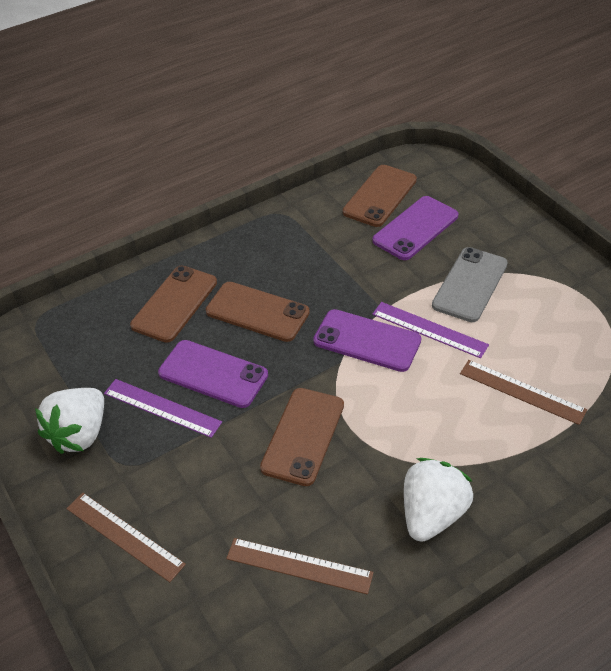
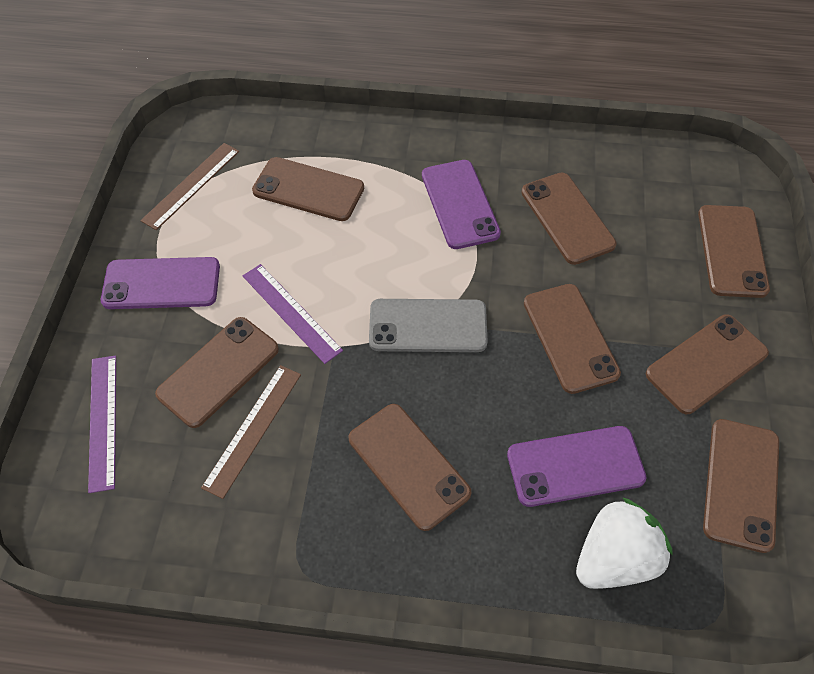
brown phone: [130,266,217,343] [206,282,310,342] [260,388,344,486] [343,165,417,227] = 4 -> [155,317,279,428] [252,157,364,221] [349,404,472,531] [521,172,617,265] [524,284,621,394] [646,314,769,414] [698,205,770,298] [703,419,779,553] = 8
brown ruler: [66,493,186,582] [226,538,374,594] [460,360,587,425] = 3 -> [140,143,239,230] [201,365,301,499] = 2
white strawberry: [35,388,104,454] [404,458,473,542] = 2 -> [576,497,673,589] = 1

